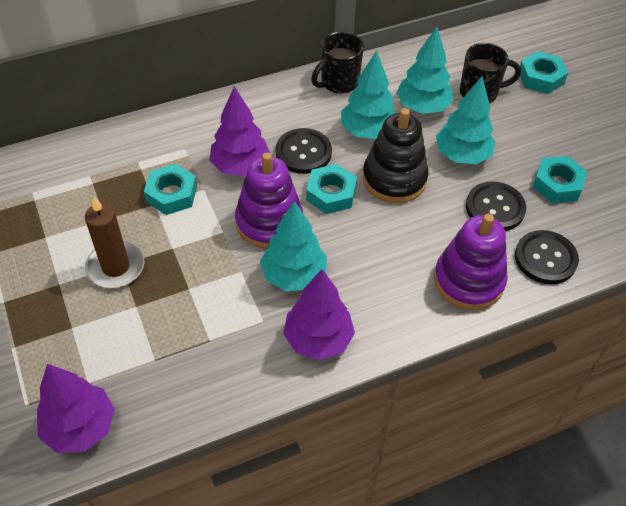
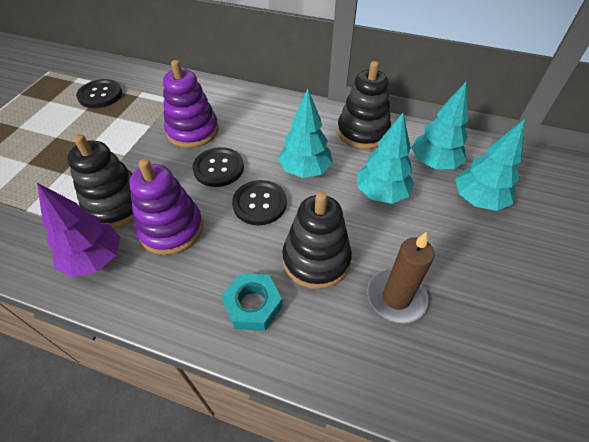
black mug: [311,32,364,94] [460,43,521,103] = 2 -> none = 0
black stacking toy: [362,108,428,203] = 1 -> [67,134,134,229] [282,192,352,289] [337,61,391,149] = 3
purple tree: [37,364,115,453] [210,86,271,176] [283,269,355,360] = 3 -> [37,183,120,277] = 1
turquoise nut: [144,164,197,215] [306,164,357,214] [520,51,568,94] [533,156,587,203] = 4 -> [221,273,282,331] = 1

